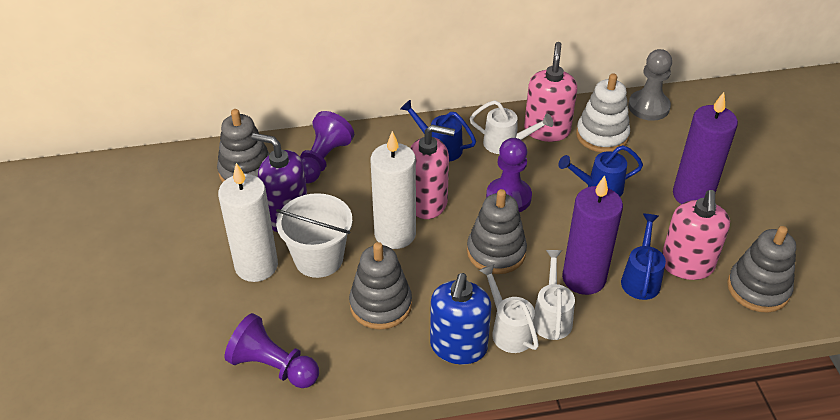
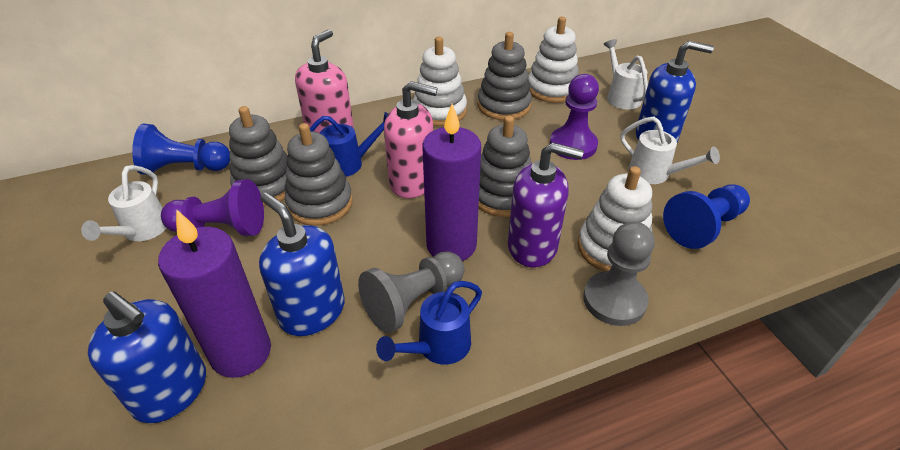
blue pawn: none = 0 -> [132,123,230,175] [663,184,750,249] = 2
blue soap dispenser: [430,273,491,364] = 1 -> [88,291,206,423] [259,192,345,336] [636,41,714,143] = 3
blue watering can: [400,100,476,162] [558,145,643,196] [621,214,666,300] = 3 -> [310,112,388,177] [376,281,482,365] = 2
grey pawn: [628,49,672,121] = 1 -> [358,251,464,333] [583,222,655,326] = 2
pink soap dispenser: [410,125,455,219] [524,42,577,142] [662,190,730,280] = 3 -> [295,29,354,133] [384,81,438,198] = 2
purple pawn: [225,313,319,388] [300,111,354,184] [486,138,532,212] = 3 -> [161,179,264,236] [550,74,599,160] = 2
white bucket: [276,193,353,278] = 1 -> none = 0
white candle: [218,163,278,282] [371,131,416,249] = 2 -> none = 0
white stacking toy: [576,73,630,152] = 1 -> [413,37,467,126] [528,17,579,103] [578,166,652,271] = 3

